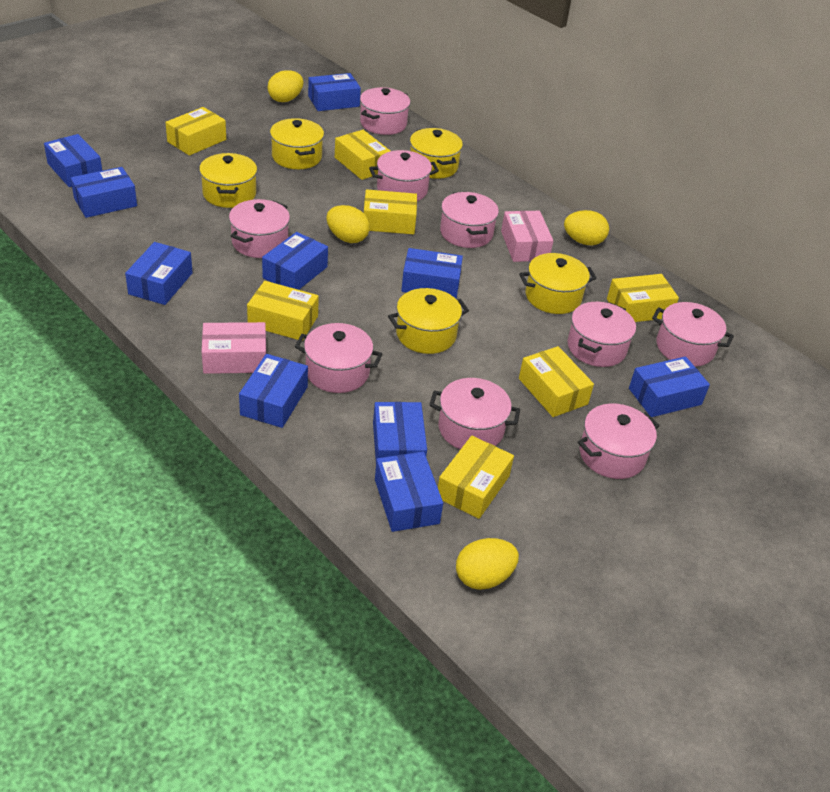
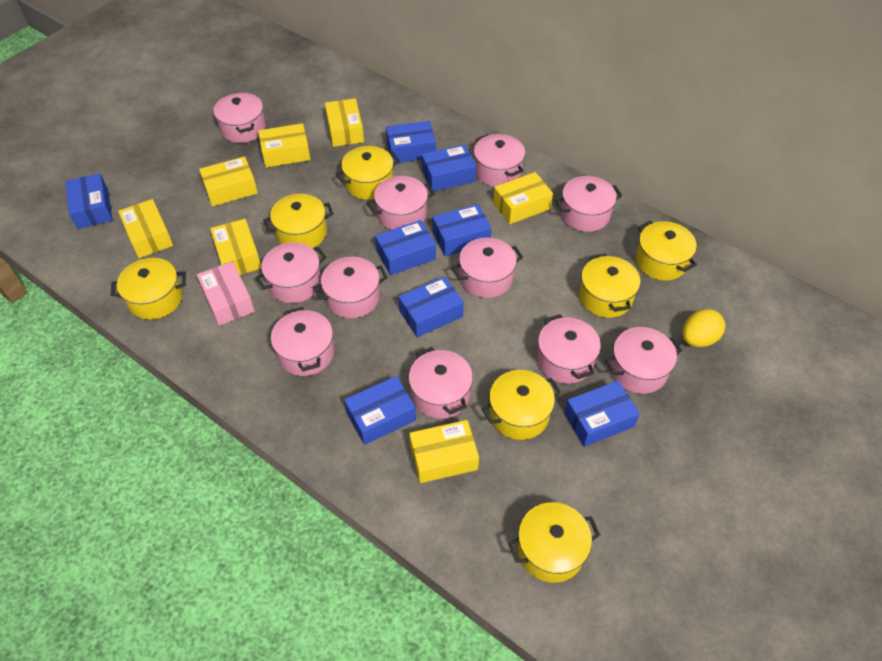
blue box: [44,134,102,187] [71,167,137,218] [125,242,193,305] [239,354,308,428] [262,232,328,290] [308,73,361,111] [373,402,427,460] [375,452,443,532] [401,248,463,299] [629,356,710,417] = 10 -> [65,173,113,229] [344,376,416,445] [375,220,436,275] [386,121,436,163] [398,276,464,337] [422,144,476,191] [433,204,492,256] [564,381,640,447] = 8
pink box: [202,322,266,374] [501,211,553,262] = 2 -> [197,261,255,326] = 1
pink pot: [229,199,290,258] [295,323,382,393] [360,87,411,135] [369,150,439,201] [429,378,520,450] [440,192,499,248] [567,302,636,367] [578,403,660,479] [652,302,734,367] = 9 -> [213,92,266,143] [255,242,327,303] [271,307,334,376] [313,257,388,318] [367,176,435,230] [408,347,473,419] [452,238,523,298] [474,134,525,187] [537,314,601,384] [555,176,622,232] [605,327,682,394] = 11
yellow egg: [267,70,304,102] [326,205,370,243] [456,538,519,590] [564,210,609,245] = 4 -> [682,309,725,347] = 1
yellow pot: [199,153,257,208] [270,118,324,169] [388,288,469,354] [410,128,463,179] [519,253,597,314] = 5 -> [111,258,186,320] [263,194,334,248] [335,146,400,200] [482,370,561,440] [508,502,600,583] [579,253,640,318] [636,221,697,281] = 7

